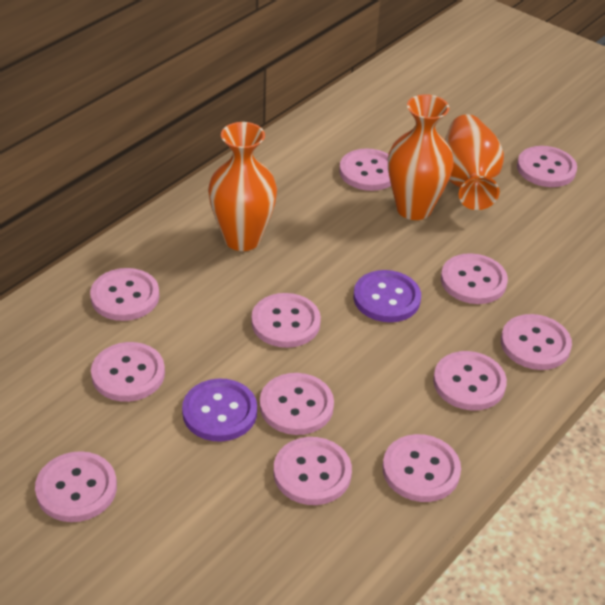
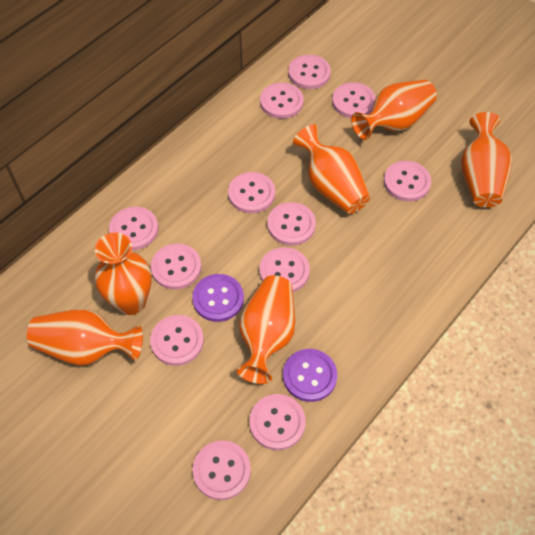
orange vase: [208,122,277,251] [388,94,454,220] [445,114,504,210] = 3 -> [27,309,143,366] [95,232,152,315] [237,275,295,384] [293,124,370,214] [351,80,437,140] [461,112,512,207] = 6

